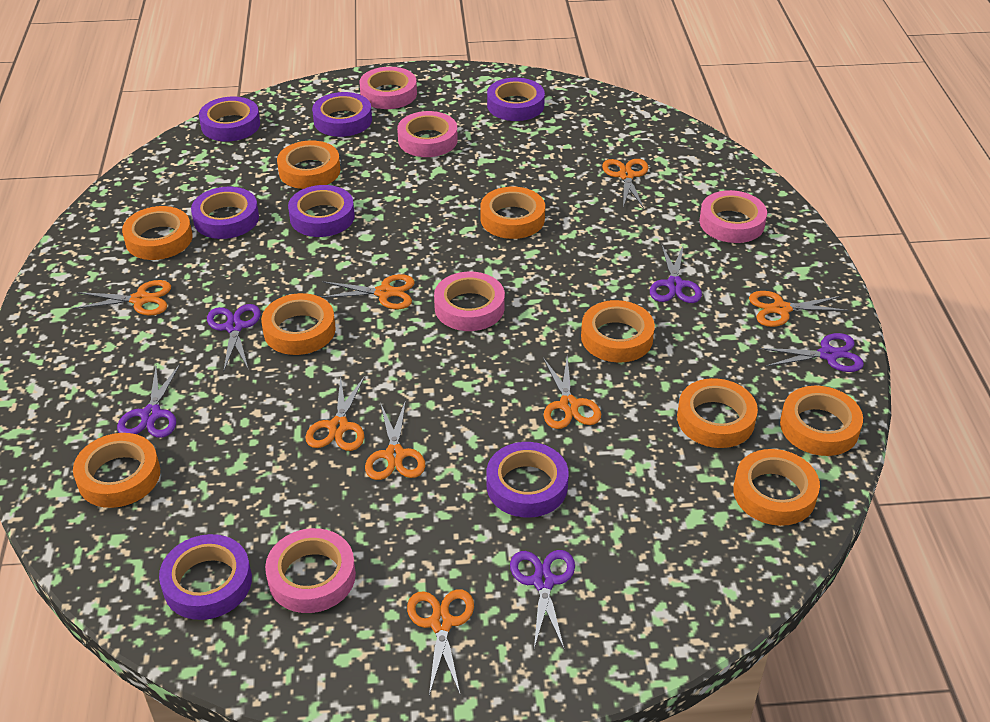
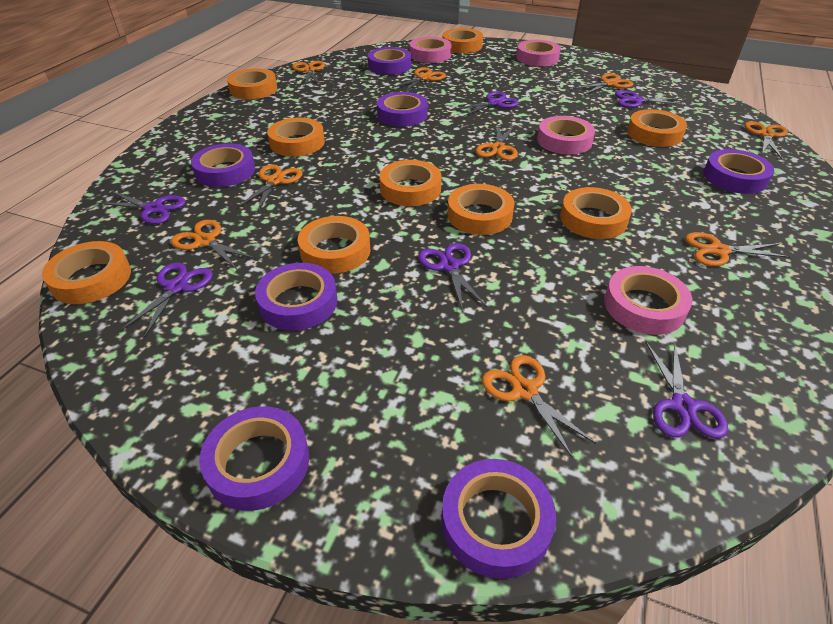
orange scissors: [73,280,171,316] [305,375,365,451] [321,274,415,309] [365,400,425,480] [407,589,474,695] [543,357,601,429] [602,159,648,209] [749,291,849,327] = 8 -> [171,220,256,269] [238,164,303,212] [292,61,325,85] [392,67,446,92] [476,125,518,161] [482,355,597,458] [573,73,633,95] [685,232,791,266] [744,121,788,159] = 9
pink tape: [265,528,356,613] [360,67,417,109] [397,111,458,157] [434,272,505,331] [699,190,767,243] = 5 -> [410,37,452,63] [516,40,561,66] [537,116,595,155] [604,266,692,335] = 4
purple scissors: [117,364,180,438] [207,304,261,372] [510,550,575,649] [650,244,702,303] [760,333,864,372] = 5 -> [97,191,186,224] [120,262,213,338] [418,243,487,311] [454,91,519,117] [615,90,685,108] [646,341,728,439] = 6

